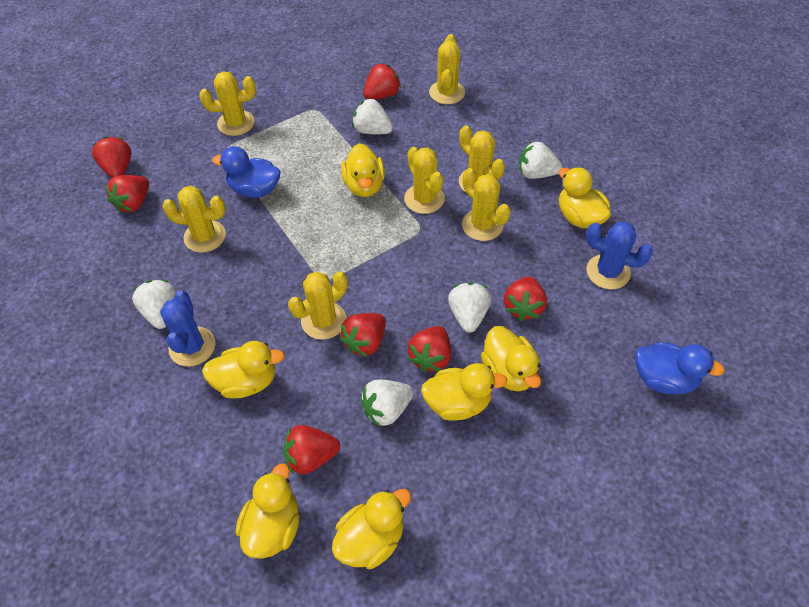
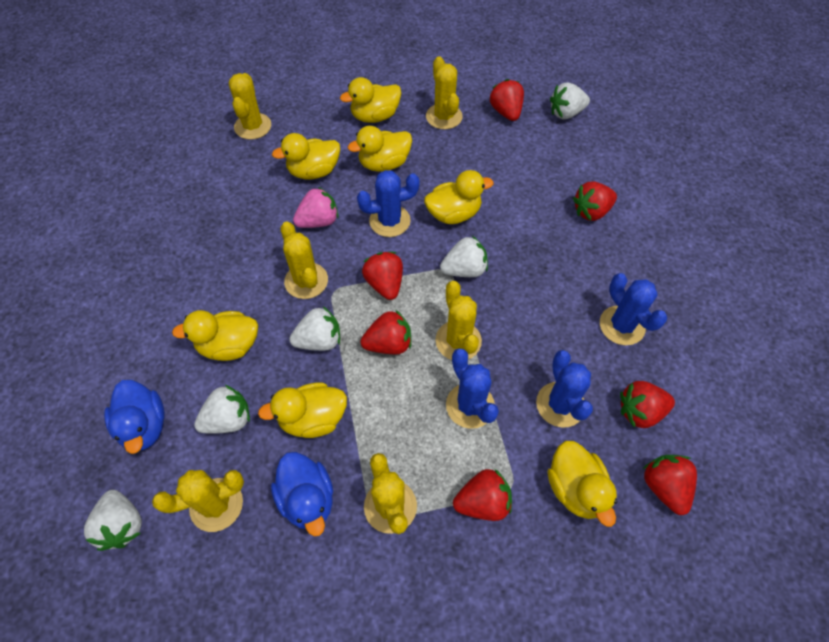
blue cactus: [160,291,215,367] [586,222,653,289] = 2 -> [357,170,420,237] [446,348,499,429] [536,350,593,428] [600,273,667,345] = 4
pink strawberry: none = 0 -> [293,187,338,228] = 1
yellow cactus: [162,186,226,253] [199,71,256,136] [288,271,347,340] [404,147,445,214] [429,34,465,104] [459,125,505,192] [462,168,511,241] = 7 -> [152,470,244,532] [229,73,271,140] [280,221,328,299] [364,453,417,534] [426,56,463,129] [435,281,482,360] = 6

